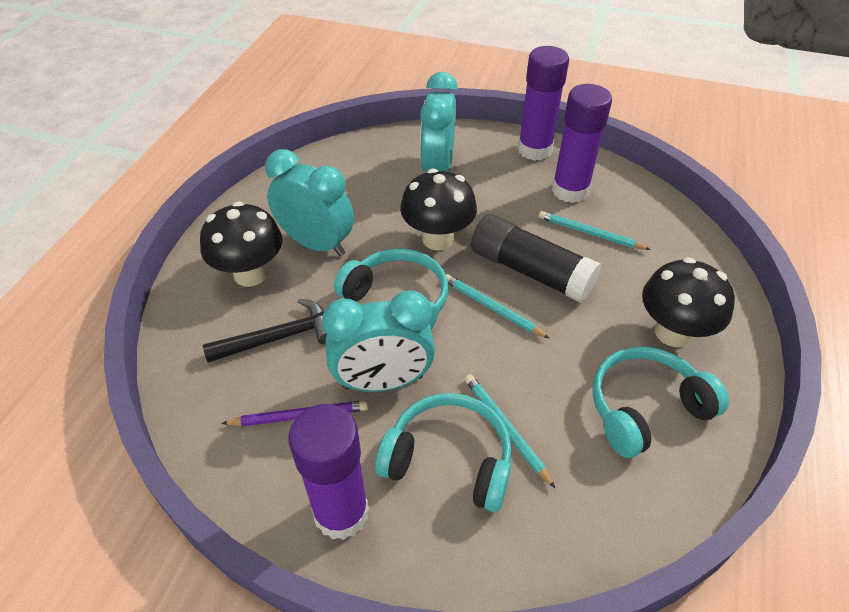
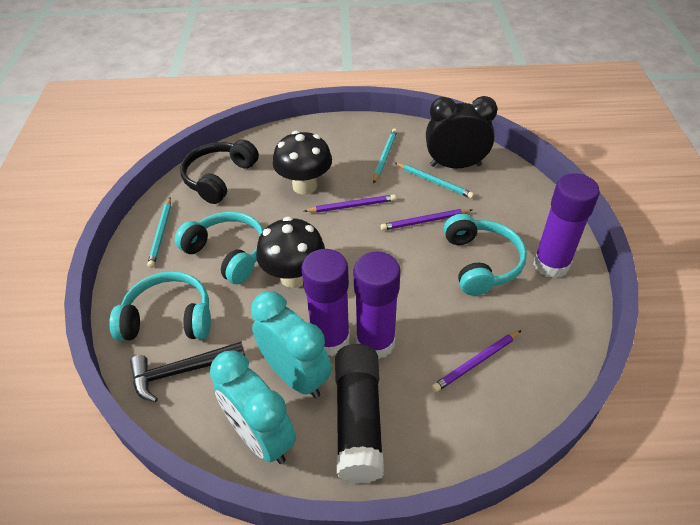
black clock: none = 0 -> [426,96,497,168] = 1
black headphones: none = 0 -> [180,139,259,204] = 1
black mushroom: [200,202,282,287] [400,169,477,251] [642,257,735,347] = 3 -> [256,217,325,288] [273,131,332,195] = 2
purple pencil: [221,400,368,426] = 1 -> [304,194,396,213] [381,209,472,230] [432,330,522,392] = 3
turquoise clock: [265,149,354,256] [322,290,435,392] [420,72,458,172] = 3 -> [210,350,296,464] [251,291,332,398] = 2

